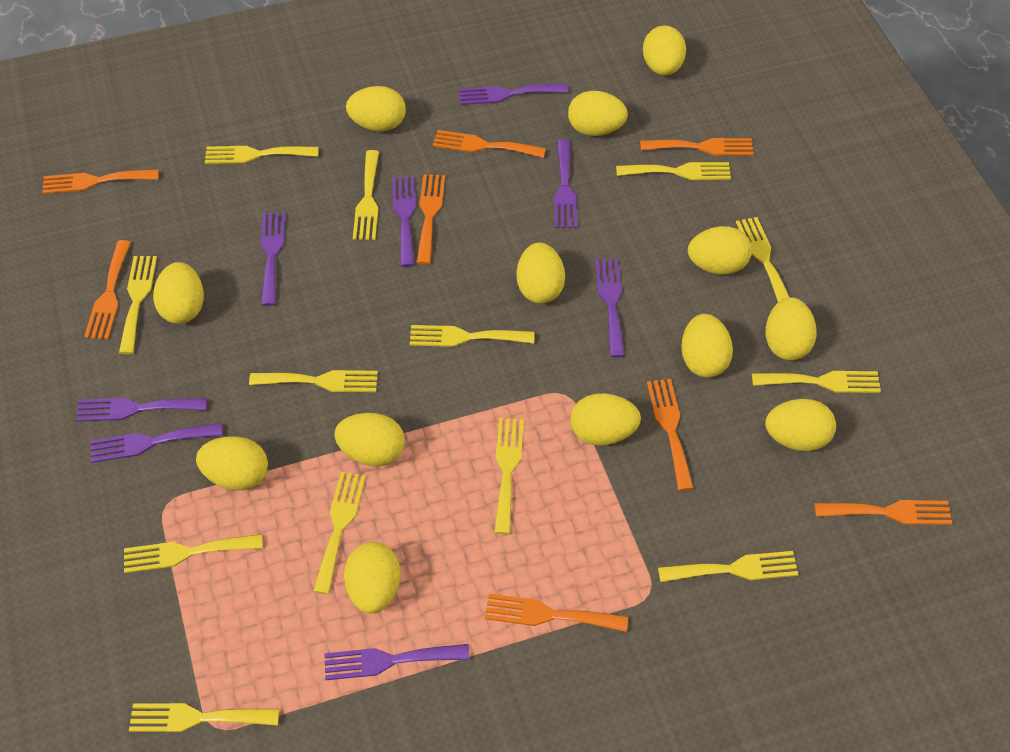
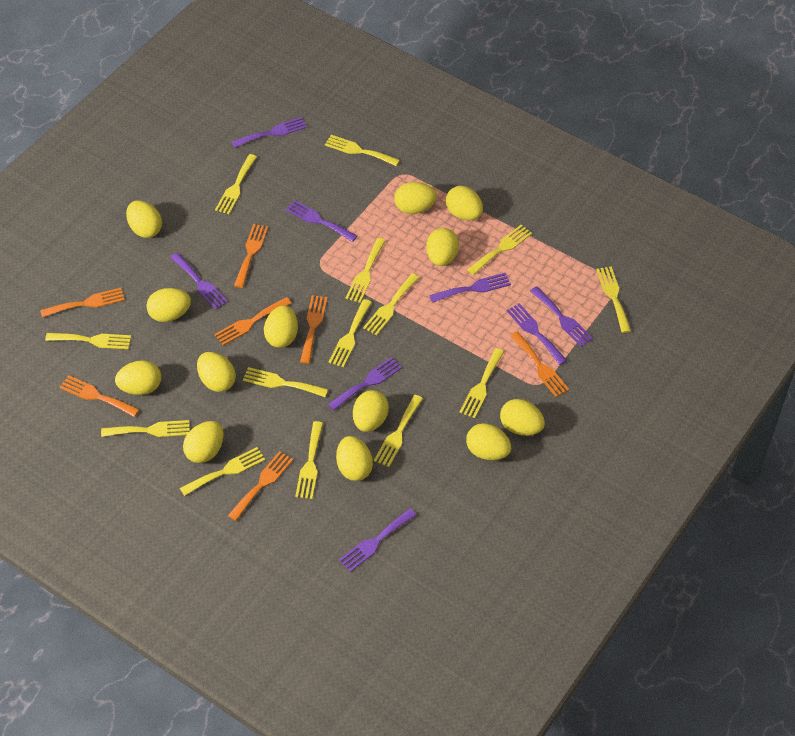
orange fork: [42,169,159,194] [84,240,131,339] [416,174,445,265] [433,130,546,158] [485,594,628,632] [640,138,754,155] [647,379,694,491] [814,500,953,525] = 8 -> [40,288,125,317] [60,375,140,417] [214,297,292,345] [228,451,293,521] [234,224,268,288] [300,295,327,364] [510,331,569,397] = 7
yellow fork: [119,256,157,354] [124,534,263,573] [129,703,279,732] [205,146,319,164] [249,370,378,392] [313,472,366,594] [353,150,379,240] [410,325,535,347] [494,418,524,534] [616,162,731,180] [658,551,799,582] [736,217,789,302] [752,371,881,393] = 13 -> [45,333,131,349] [101,420,190,437] [180,447,265,496] [215,154,257,214] [243,367,328,397] [295,421,323,499] [325,135,400,166] [329,299,372,367] [346,238,386,303] [363,273,419,335] [374,395,423,467] [459,348,504,418] [467,225,532,275] [596,266,631,333] = 14

